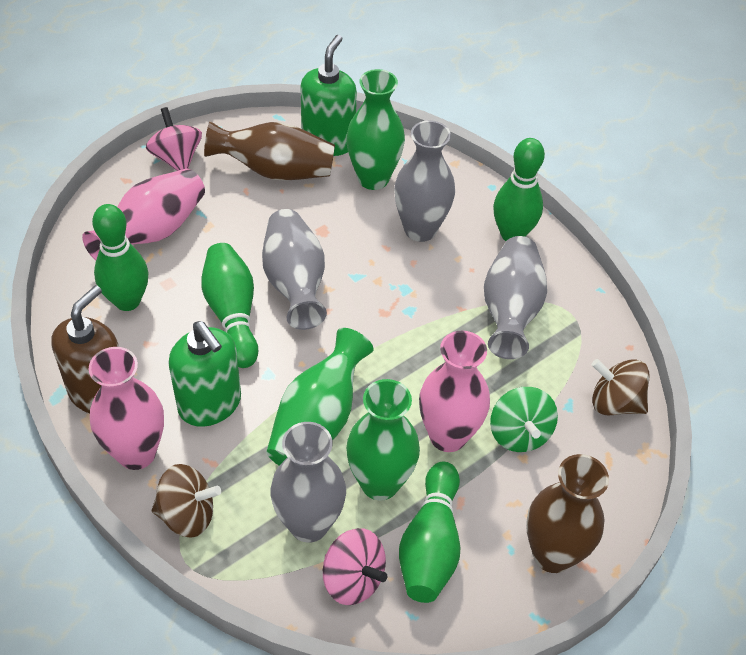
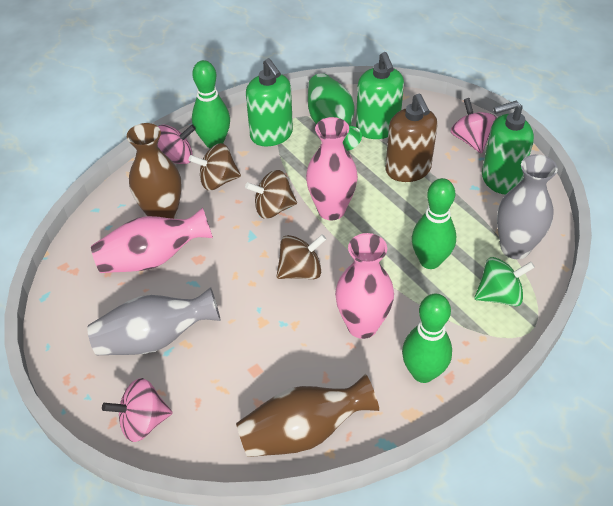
brown spinning top: [151,464,221,538] [592,359,649,415] = 2 -> [189,143,241,190] [245,170,297,219] [276,234,326,279] = 3
green bowling pin: [92,204,148,311] [201,243,258,368] [399,462,460,603] [493,138,545,241] = 4 -> [192,60,230,148] [402,294,452,383] [412,178,456,269] = 3
green soap dispenser: [168,321,241,427] [301,35,357,156] = 2 -> [246,58,293,146] [356,52,404,139] [482,101,534,195] = 3
green vase: [266,328,373,466] [346,69,405,190] [346,379,420,501] = 3 -> [308,73,362,151] = 1
grey vase: [262,209,327,330] [271,422,346,543] [394,120,455,242] [484,236,547,359] = 4 -> [87,287,221,355] [497,154,558,259] = 2
pink spinning top: [146,107,202,171] [323,528,387,605] = 2 -> [102,378,172,442] [158,124,196,164] [451,98,497,154] = 3

